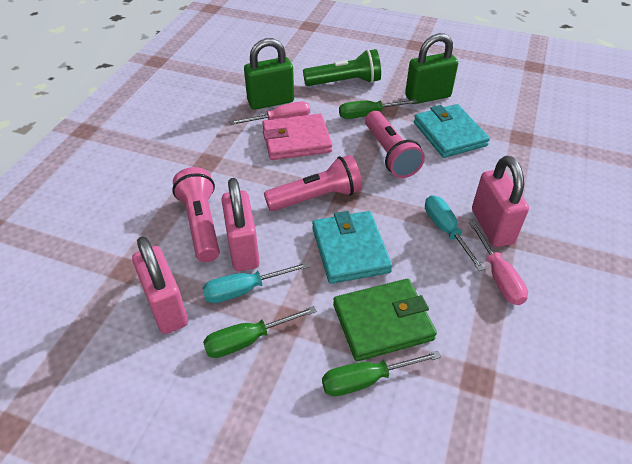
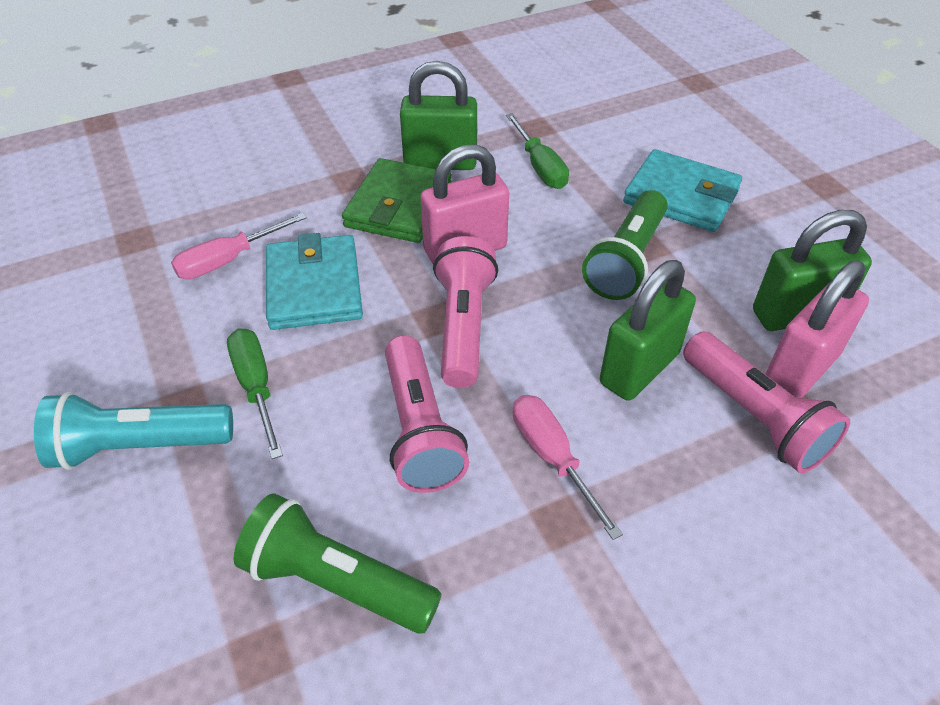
green flashlight: [303,49,381,86] = 1 -> [234,493,442,634] [582,190,668,300] = 2
green padlock: [244,38,294,110] [405,33,458,104] = 2 -> [400,61,477,170] [600,260,696,401] [753,210,872,331] = 3
green screwdriver: [203,306,317,358] [322,351,441,396] [339,99,418,119] = 3 -> [227,328,283,459] [506,113,569,189] = 2
pink padlock: [132,236,188,334] [221,178,260,271] [472,156,529,247] = 3 -> [420,144,509,265] [765,260,869,398] = 2
pink wallet: [262,114,332,160] = 1 -> none = 0
turquoise flashlight: none = 0 -> [34,392,233,470] = 1
turquoise screwdriver: [202,262,310,303] [425,195,485,271] = 2 -> none = 0

